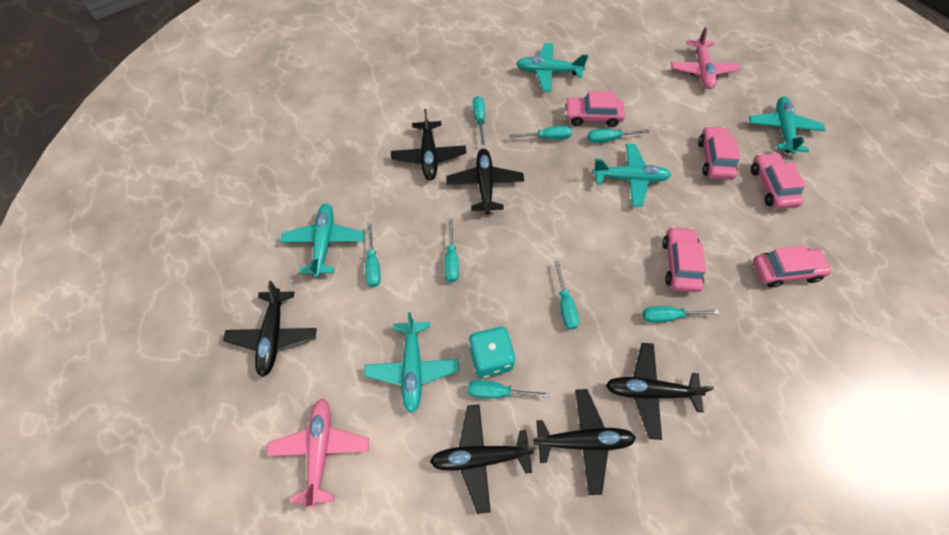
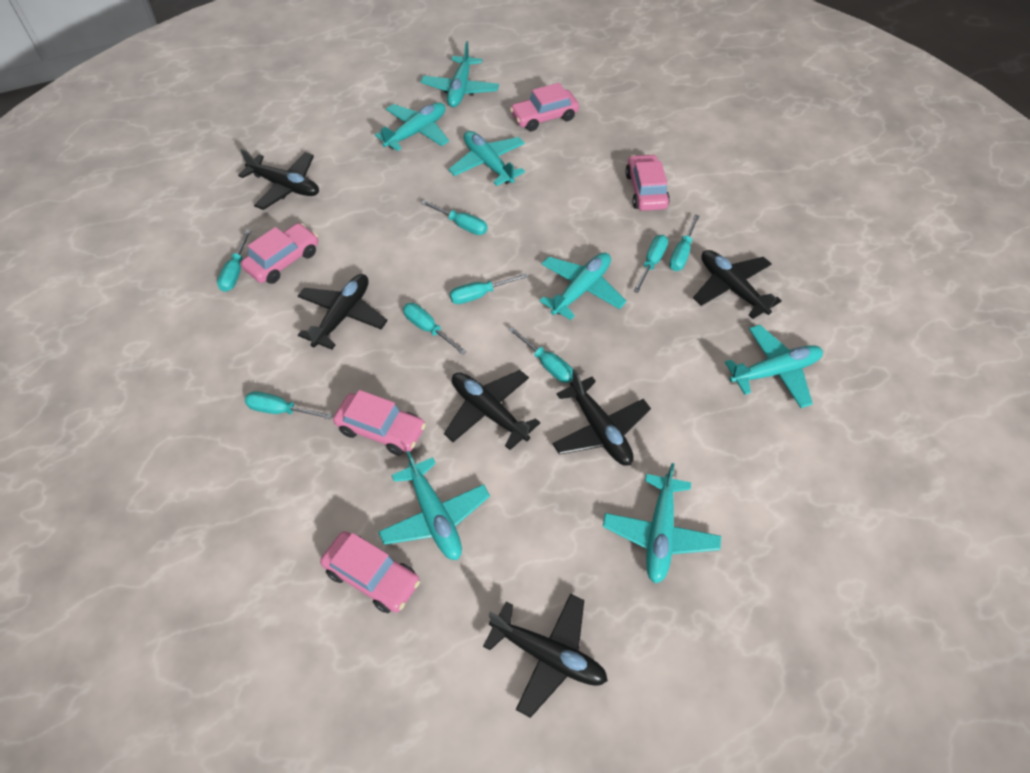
pink plane: [266,398,369,508] [671,27,740,89] = 2 -> none = 0
turquoise dice: [469,327,516,378] = 1 -> none = 0
turquoise plane: [280,204,364,278] [364,312,459,413] [516,43,588,92] [592,144,671,207] [749,97,825,154] = 5 -> [375,102,449,151] [378,451,490,560] [421,41,499,107] [449,131,525,186] [539,253,626,320] [603,463,721,584] [725,325,823,408] = 7

